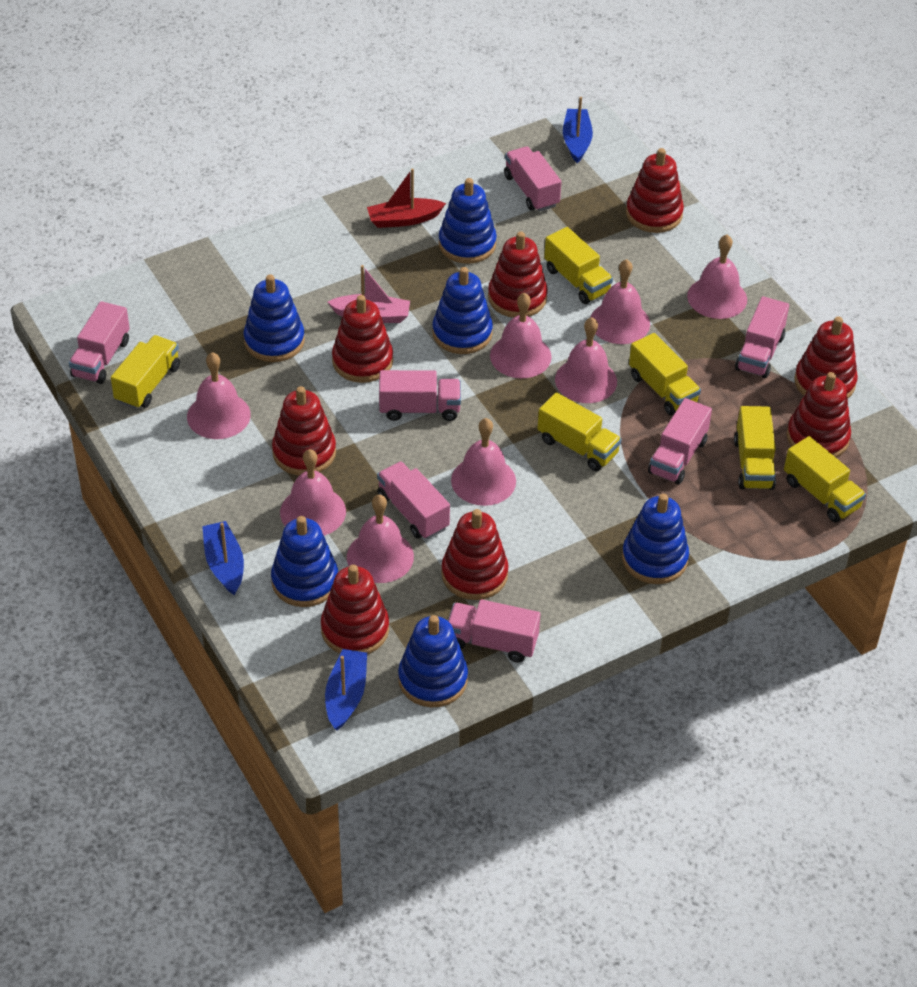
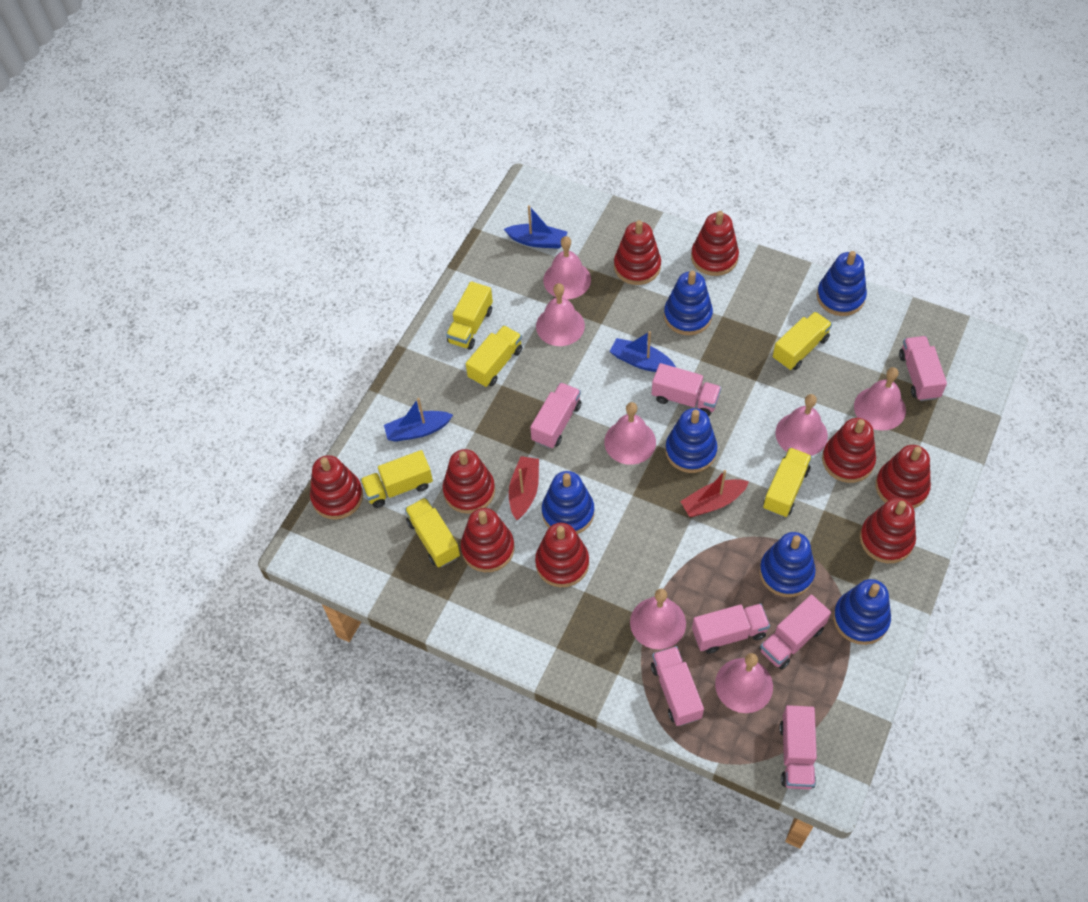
pink bell: [187,352,251,439] [280,449,346,536] [347,495,414,583] [451,418,516,506] [490,293,552,378] [555,317,617,403] [590,259,650,344] [687,235,747,319] = 8 -> [536,283,585,346] [543,236,591,299] [604,402,656,465] [630,589,686,649] [715,653,773,713] [775,394,828,456] [854,367,906,431] = 7
pink boat: [328,265,410,323] = 1 -> none = 0
red boat: [367,168,446,228] = 1 -> [509,456,539,520] [680,470,749,517] = 2
red stacking toy: [272,386,336,476] [321,565,389,654] [332,295,393,383] [441,509,509,600] [488,232,548,318] [626,148,684,233] [787,372,851,458] [794,316,858,398] = 8 -> [310,455,363,520] [443,449,495,514] [461,508,514,572] [535,523,589,587] [614,220,661,285] [691,211,739,276] [822,418,876,483] [860,498,916,563] [875,445,931,508] = 9

